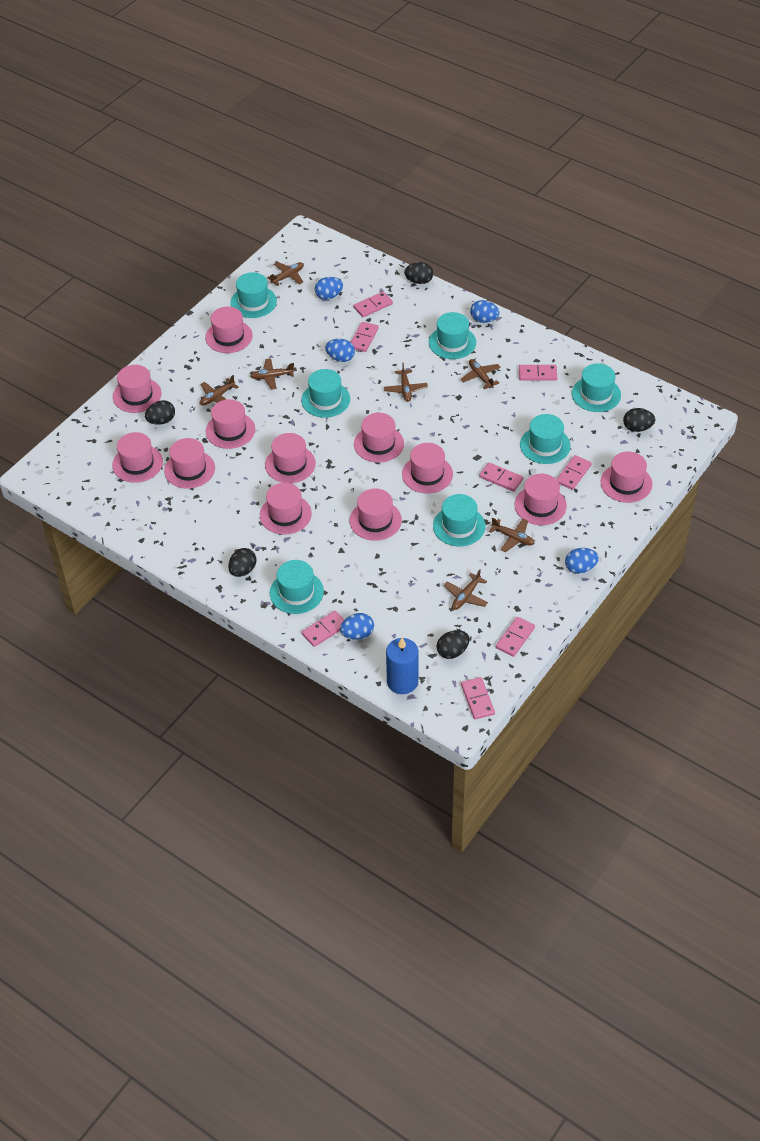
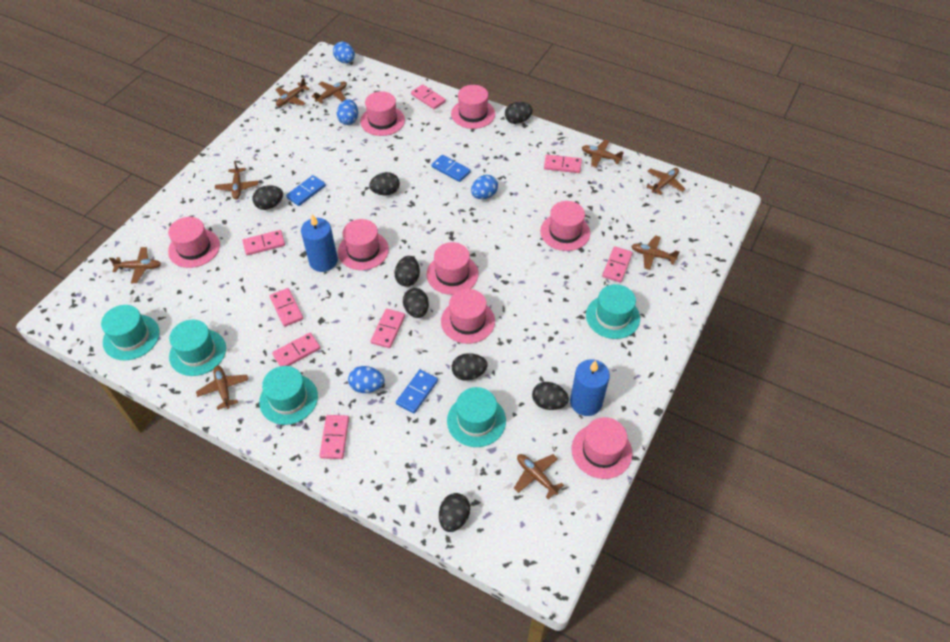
black egg: [145,400,175,425] [228,548,256,577] [404,262,433,284] [437,630,469,659] [623,408,655,432] = 5 -> [252,186,283,210] [369,172,400,195] [395,256,420,287] [403,288,429,318] [439,493,470,532] [452,353,488,381] [505,102,533,124] [532,382,569,410] = 8
blue candle: [386,638,418,694] = 1 -> [301,214,338,272] [570,359,610,416] = 2
blue domino: none = 0 -> [286,175,326,206] [396,369,438,414] [432,155,471,182] = 3
blue egg: [315,277,343,300] [325,339,355,362] [340,613,374,640] [470,300,500,323] [565,548,599,574] = 5 -> [333,42,355,63] [337,99,358,125] [348,366,385,393] [471,175,498,199] = 4
brown plane: [200,375,239,406] [251,358,295,390] [267,262,304,286] [384,363,428,402] [444,569,488,610] [461,359,501,389] [489,517,535,552] = 7 -> [109,247,161,283] [196,366,248,410] [215,161,258,200] [275,78,310,106] [312,81,347,104] [514,454,564,499] [582,140,624,168] [631,235,680,270] [647,168,685,195] = 9
pink hat: [112,432,163,483] [113,365,162,413] [164,438,215,489] [205,307,253,353] [205,399,255,449] [260,483,312,535] [265,433,316,483] [350,489,402,541] [354,413,404,463] [402,443,453,493] [514,474,567,525] [601,451,653,503] = 12 -> [168,217,220,268] [338,219,389,270] [360,91,405,136] [426,242,479,295] [441,289,495,344] [451,85,495,129] [540,201,590,251] [572,417,632,479] = 8
turquoise hat: [230,272,277,318] [270,560,324,614] [301,369,350,418] [429,312,476,359] [433,494,485,546] [520,414,571,464] [572,363,621,412] = 7 -> [101,305,160,360] [169,320,226,376] [259,366,318,425] [447,387,506,447] [586,284,640,339] = 5

